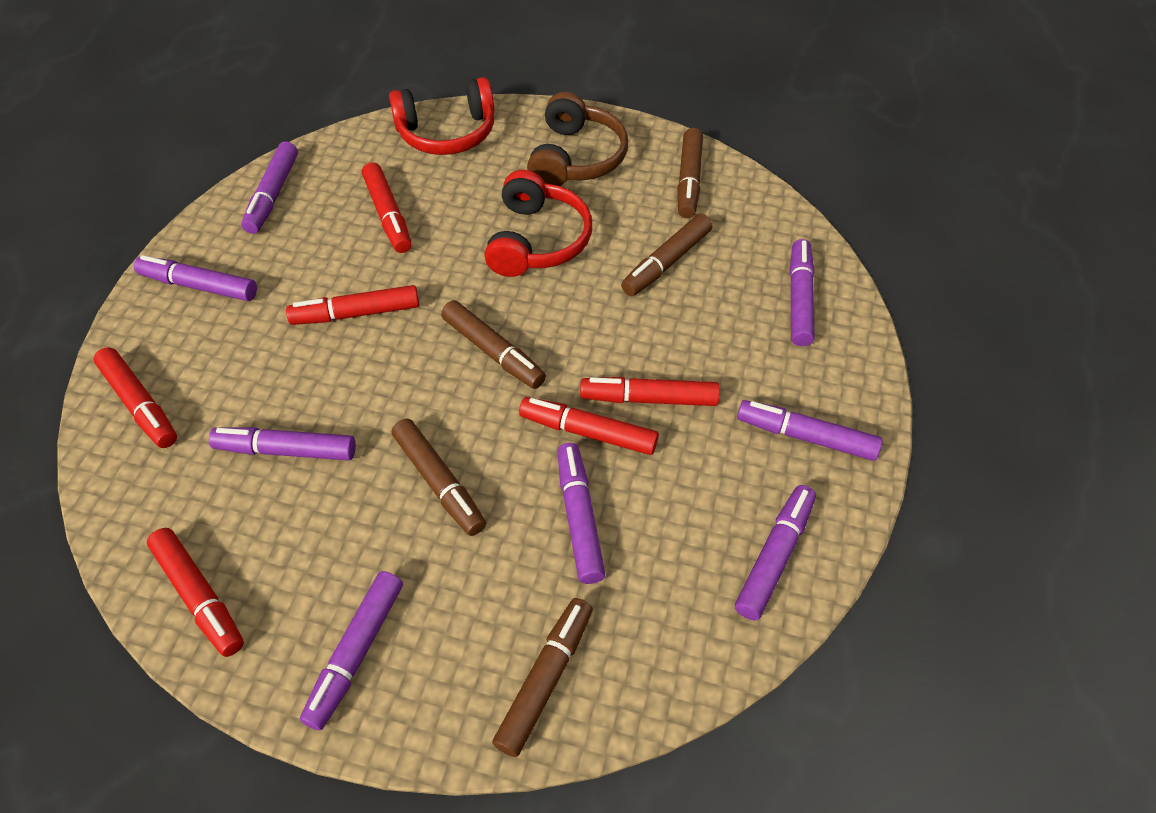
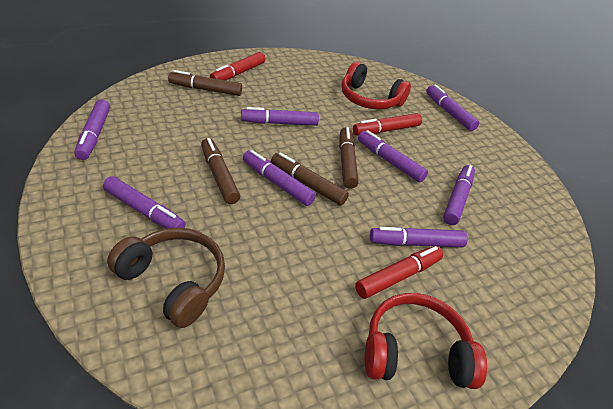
brown marker: [392,419,486,536] [441,300,546,389] [492,598,593,757] [621,214,712,296] [678,128,703,218] = 5 -> [168,70,242,96] [201,138,240,204] [271,152,349,206] [339,127,359,189] = 4
red marker: [94,347,177,448] [147,528,244,657] [286,285,419,325] [362,162,412,253] [519,397,659,455] [580,377,720,406] = 6 -> [210,52,265,80] [353,113,422,136] [355,246,443,299] = 3

